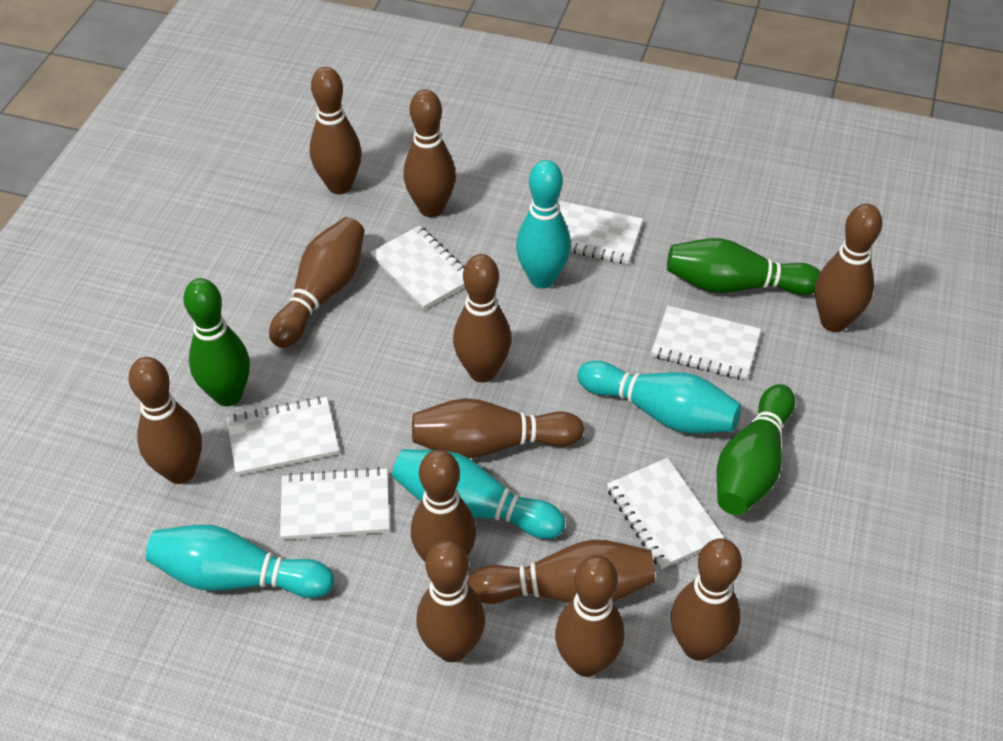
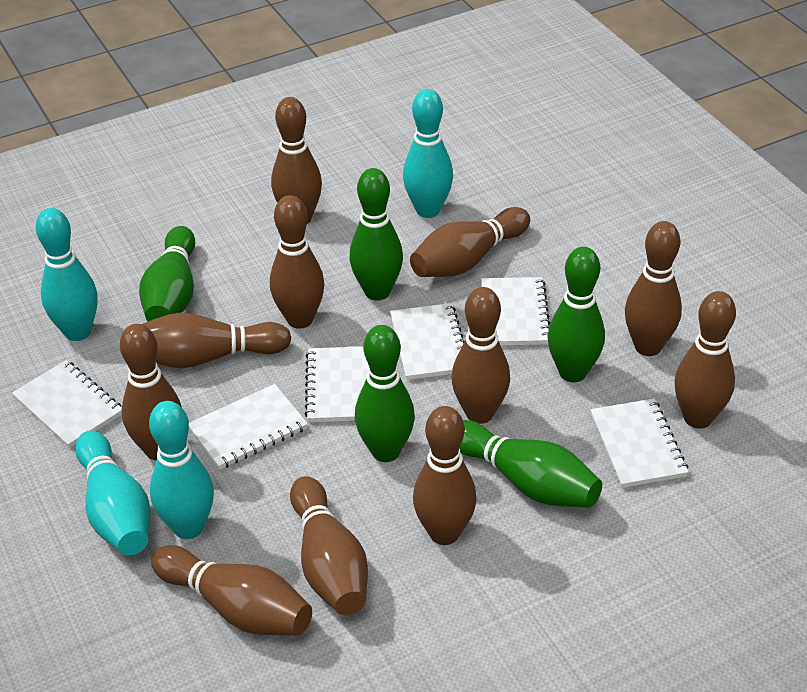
brown bowling pin: [129,357,202,484] [269,217,364,348] [310,67,362,194] [403,89,456,217] [411,450,476,562] [412,398,584,458] [416,540,485,662] [453,254,511,382] [467,540,655,604] [555,555,624,677] [671,538,742,661] [815,204,882,332] = 12 -> [120,324,182,460] [142,313,292,368] [151,545,312,635] [270,195,324,329] [271,97,322,224] [290,476,368,615] [410,207,530,277] [413,406,477,545] [451,287,510,424] [625,221,682,356] [674,291,736,429] = 11
green bowling pin: [183,278,250,406] [667,238,821,295] [717,384,795,515] = 3 -> [139,226,195,321] [350,168,403,301] [355,325,415,462] [460,420,602,508] [547,247,605,382] = 5

